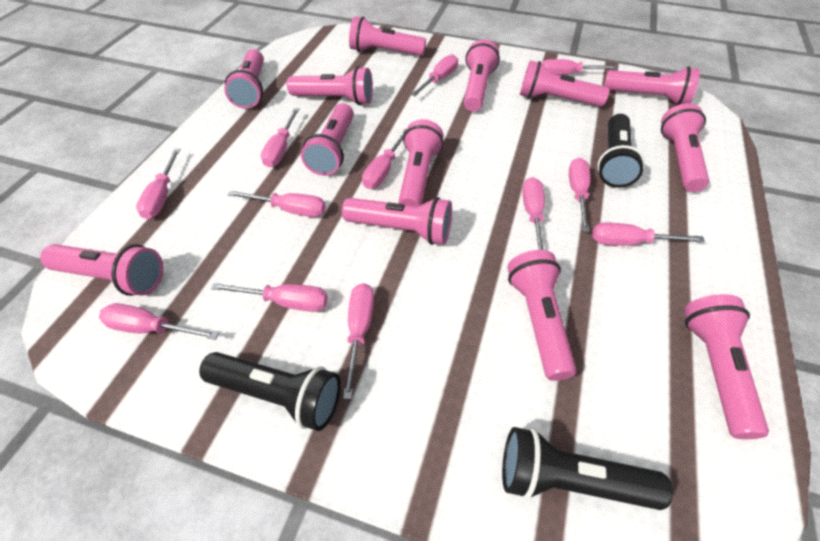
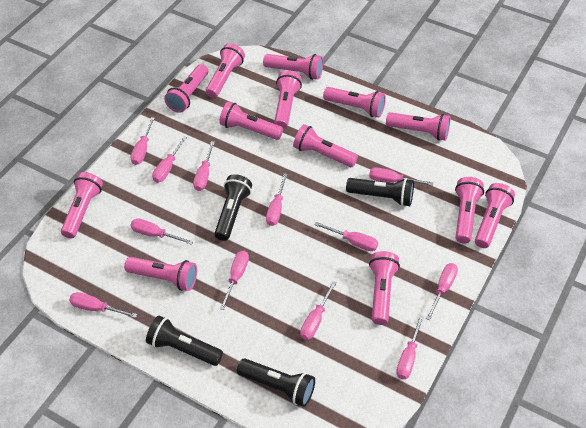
black flashlight: [199,352,341,431] [502,427,673,510] [597,114,644,188] = 3 -> [146,315,223,366] [215,174,252,241] [237,358,315,407] [346,178,414,207] = 4

